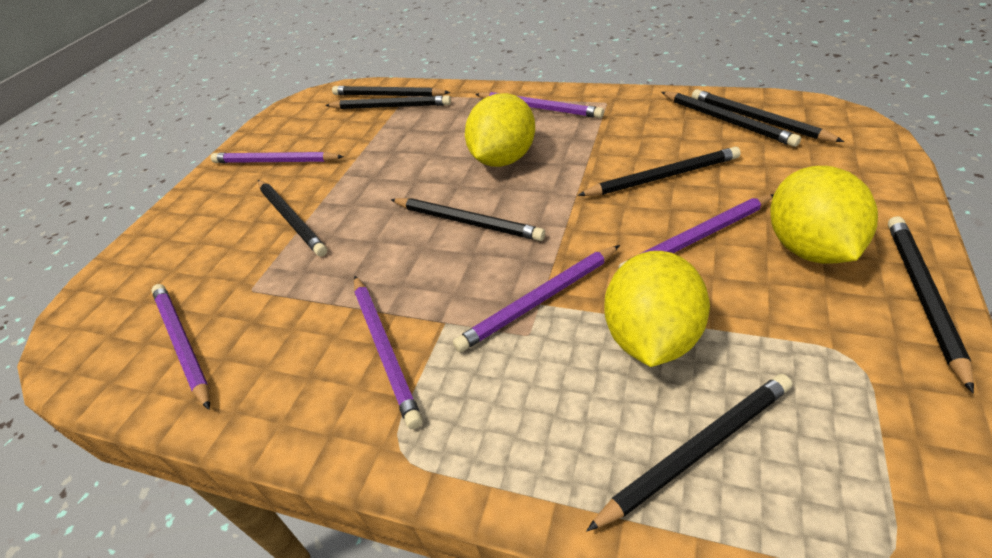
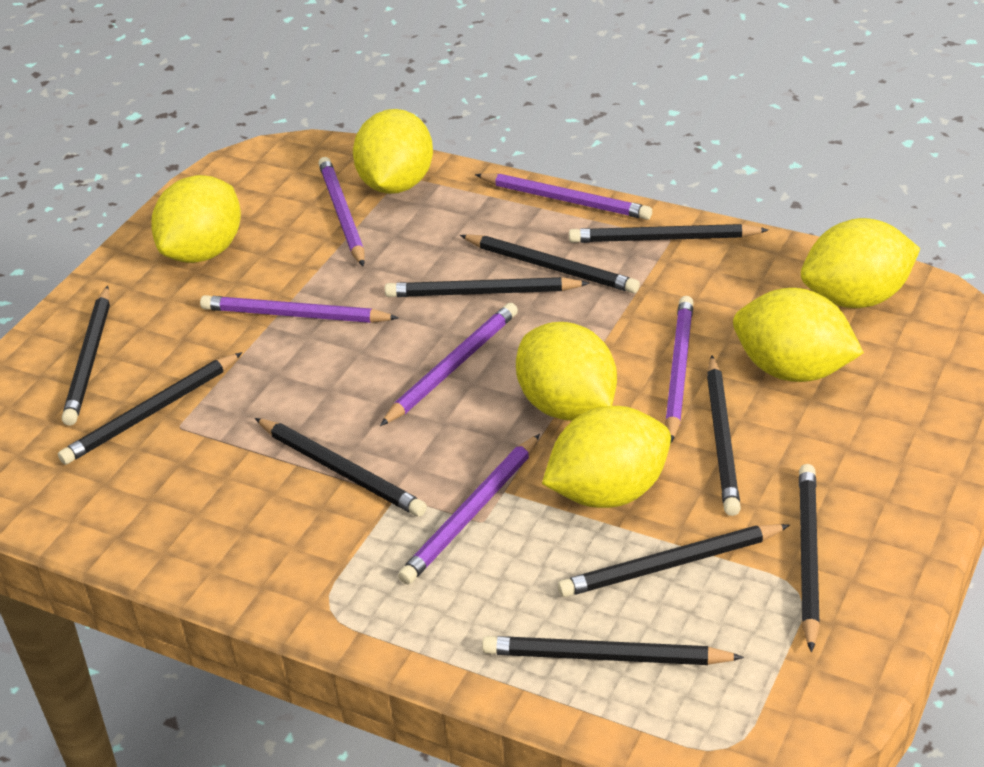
black pencil: [258,180,327,257] [325,95,451,109] [332,86,450,96] [390,198,545,241] [577,147,741,196] [586,374,792,531] [661,92,801,147] [692,89,844,142] [888,216,974,393] = 9 -> [58,352,242,465] [62,286,110,426] [255,418,427,517] [385,277,590,297] [460,235,640,293] [482,636,744,665] [558,524,790,597] [569,224,768,243] [707,355,741,516] [799,464,820,652] = 10
yellow lemon: [465,93,535,167] [604,251,710,367] [770,166,878,264] = 3 -> [151,175,241,263] [353,109,433,194] [516,322,617,421] [542,406,671,508] [733,288,864,382] [801,218,920,308] = 6

